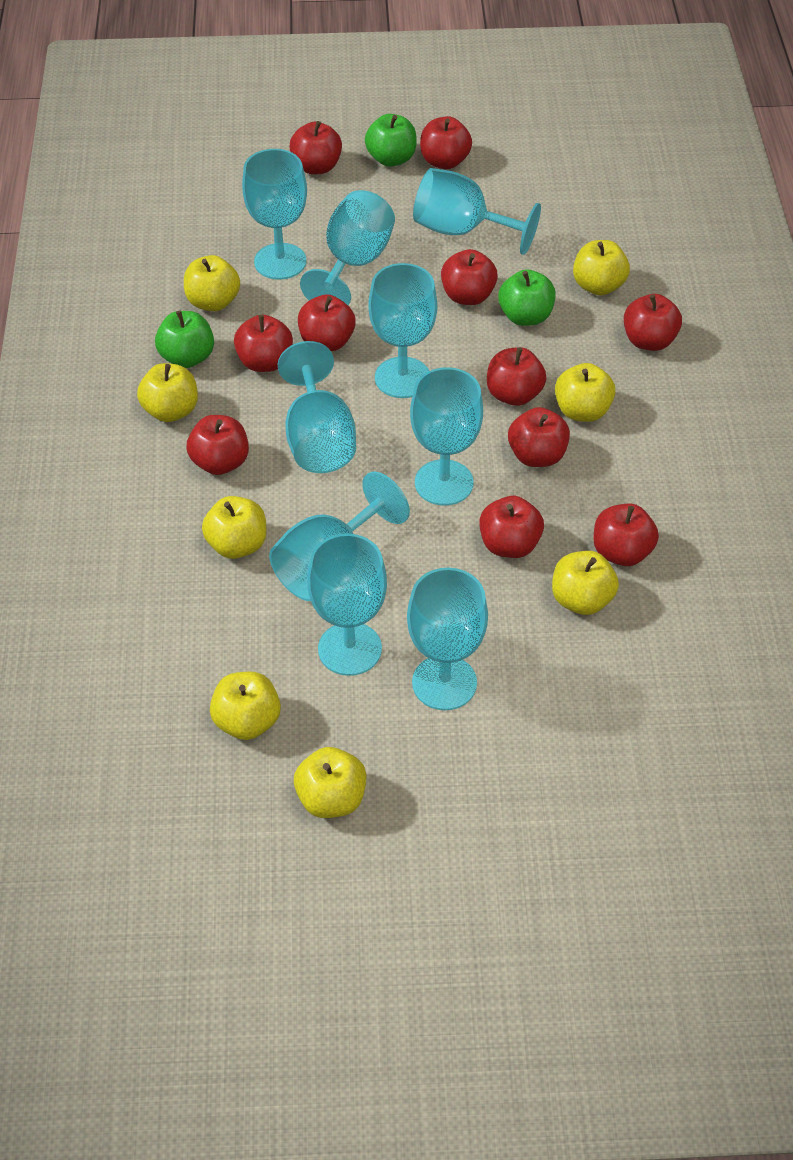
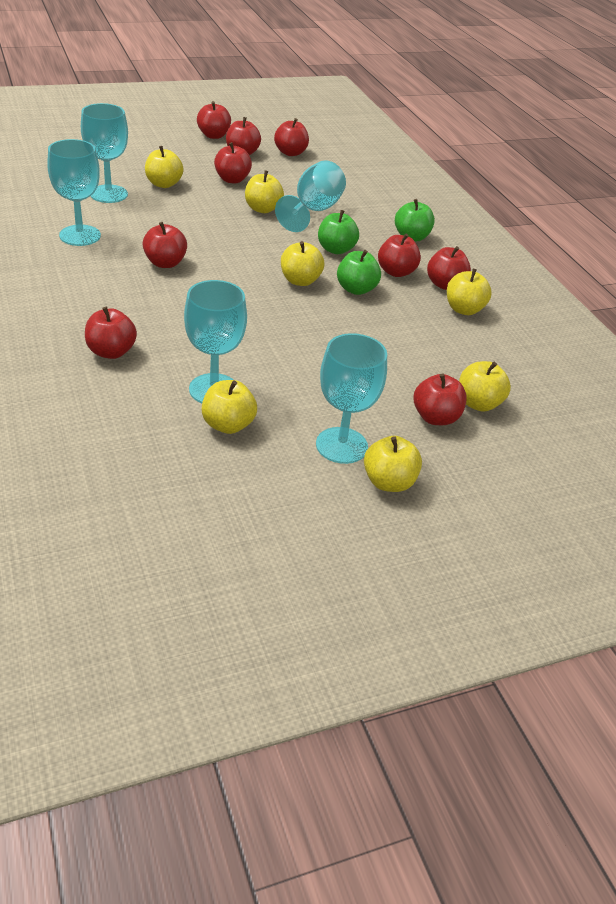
red apple: [186,415,249,475] [234,315,293,372] [289,121,342,175] [298,294,356,351] [420,116,472,169] [441,249,498,305] [479,496,544,558] [487,347,546,406] [508,407,570,467] [593,504,659,566] [624,294,682,351] = 11 -> [85,307,137,359] [143,222,187,268] [197,101,231,139] [214,142,252,183] [226,117,261,155] [274,118,309,156] [378,234,421,277] [414,374,467,425] [427,246,471,290] = 9
turquoise goblet: [242,149,307,280] [269,472,410,601] [278,341,356,473] [300,190,395,305] [307,534,387,676] [368,263,437,398] [407,568,488,710] [410,367,483,506] [413,168,541,255] = 9 -> [47,139,101,246] [81,103,128,203] [184,280,247,403] [275,160,346,232] [316,333,387,464] = 5
yellow apple: [137,363,198,422] [184,255,240,311] [202,496,266,559] [210,672,281,740] [294,747,367,818] [552,551,619,615] [555,363,616,422] [573,240,630,295] = 8 -> [145,146,183,188] [202,380,257,434] [245,171,284,213] [281,241,324,286] [364,436,422,492] [447,269,492,315] [459,361,511,412] = 7

